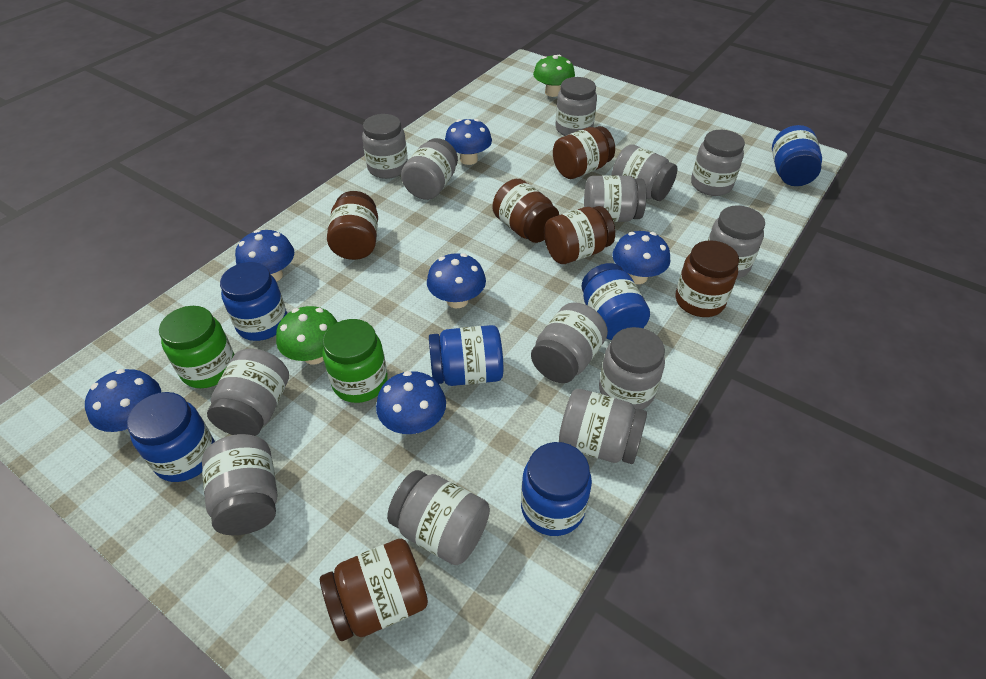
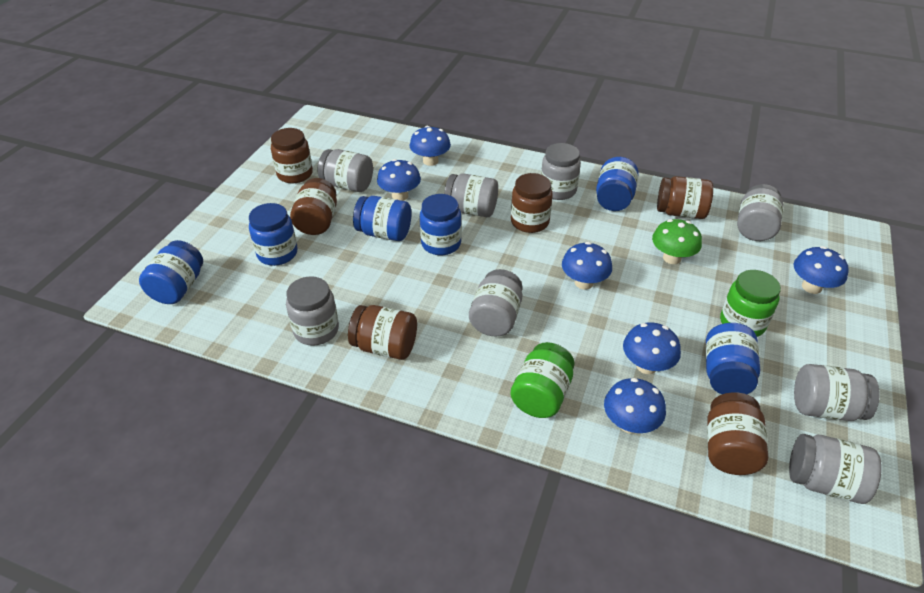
green mushroom: [276,306,337,365] [533,55,575,97] = 2 -> [652,219,702,264] = 1
grey jar: [202,434,277,535] [207,349,289,436] [362,114,408,179] [387,470,490,565] [401,138,458,200] [531,302,608,383] [555,77,597,136] [559,389,647,464] [584,175,646,222] [599,327,665,410] [612,144,678,201] [691,130,745,196] [708,205,765,279] = 13 -> [286,276,339,346] [317,149,373,192] [444,173,498,217] [469,269,523,336] [541,143,581,200] [737,184,783,241] [789,434,882,504] [794,364,880,421] = 8

